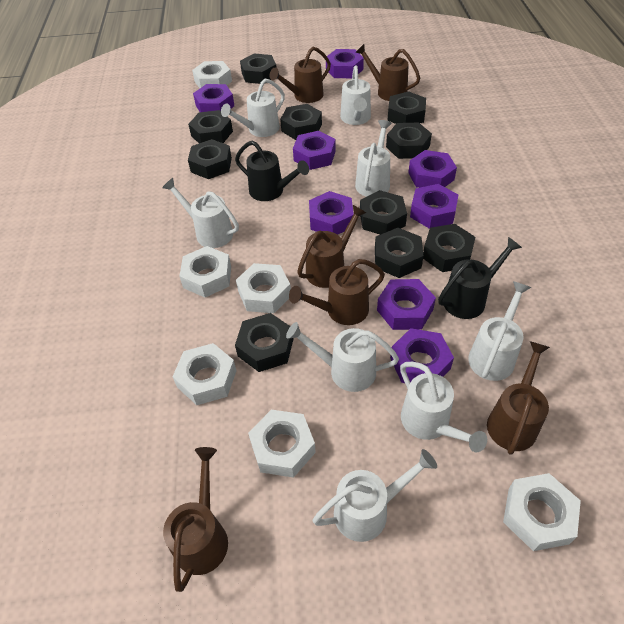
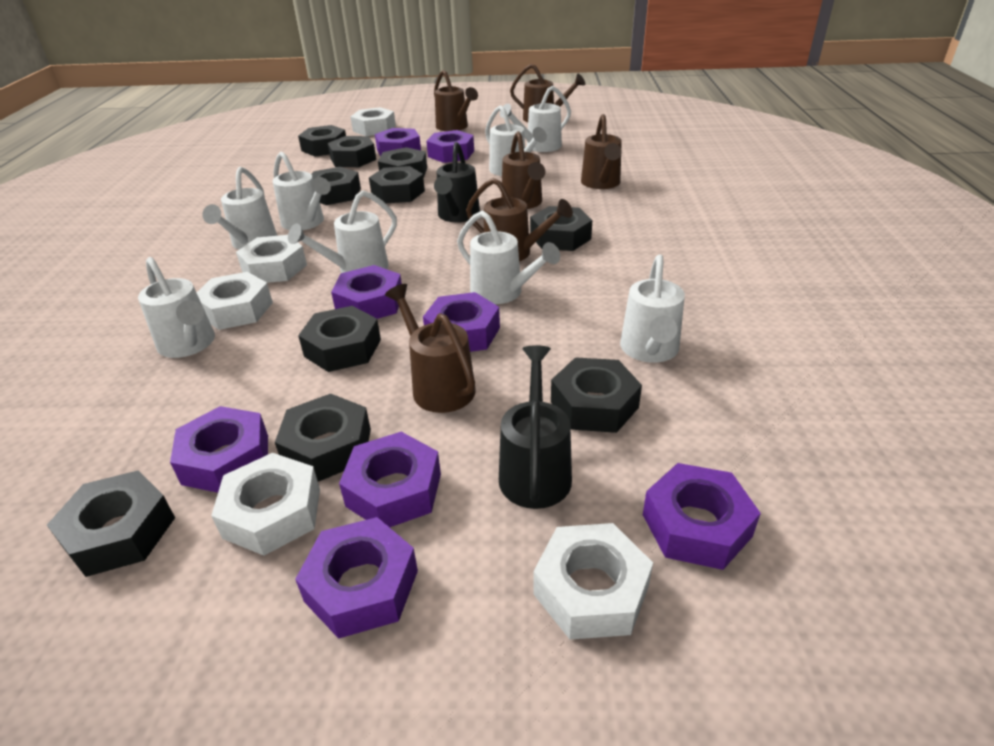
white nut: [173,343,236,405] [179,246,231,297] [192,61,232,88] [236,263,291,313] [248,410,316,478] [503,473,581,551] = 6 -> [197,272,273,330] [211,453,320,556] [236,235,307,283] [351,107,396,136] [533,523,653,640] = 5

